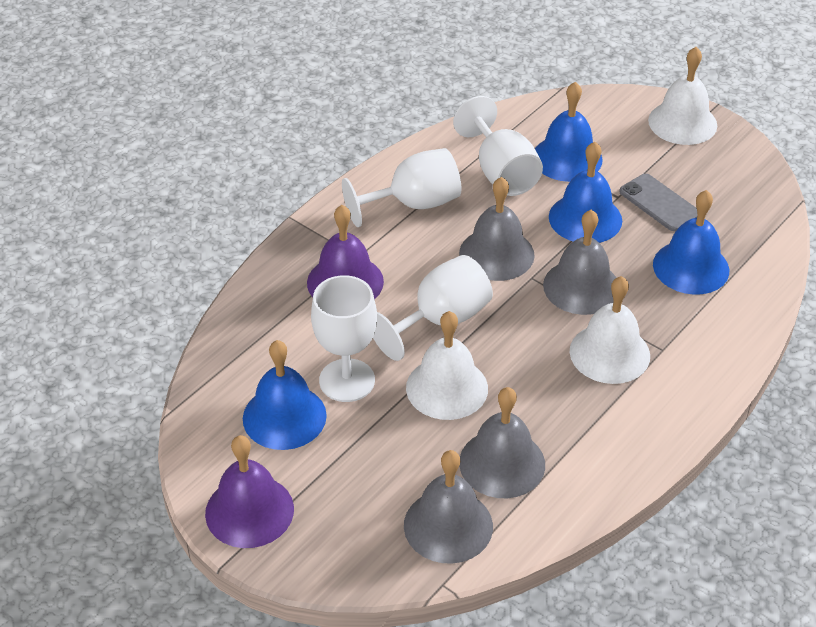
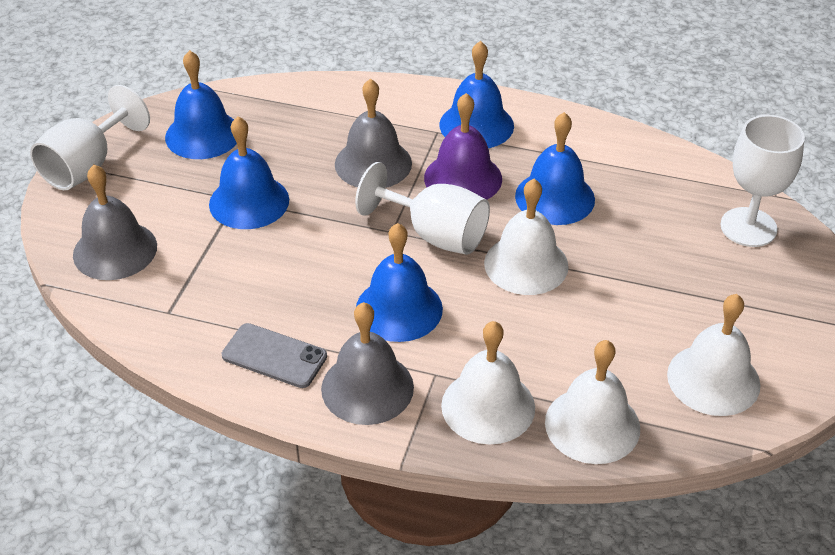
blue bell: [243,340,327,450] [535,82,603,182] [549,141,622,243] [653,190,729,295] = 4 -> [165,50,237,159] [209,117,289,229] [356,223,443,342] [439,41,514,148] [515,112,595,225] = 5
grey bell: [404,450,493,564] [459,177,535,281] [459,387,545,498] [543,210,617,315] = 4 -> [73,165,157,280] [321,302,414,425] [335,78,412,188] = 3
purple bell: [205,435,294,548] [307,205,384,300] = 2 -> [424,93,502,200] = 1
white bell: [406,311,488,420] [569,276,650,384] [648,47,717,145] = 3 -> [441,321,535,445] [484,179,569,295] [545,340,640,464] [667,294,761,416] = 4
white goblet: [311,275,377,402] [342,148,461,227] [373,255,493,361] [453,96,543,196] = 4 -> [30,85,150,190] [355,162,490,255] [720,115,805,247] = 3

